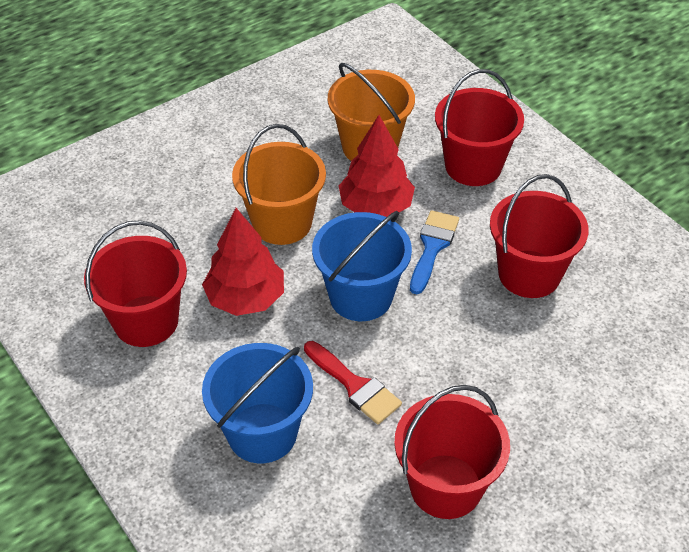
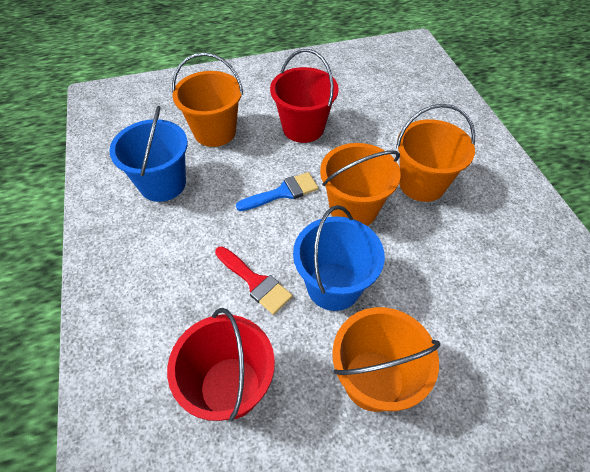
orange bucket: [232,124,326,245] [328,63,415,161] = 2 -> [172,52,243,147] [320,143,401,226] [332,307,441,412] [396,104,475,202] = 4
red bucket: [84,220,187,347] [394,385,510,519] [435,69,524,186] [490,174,589,298] = 4 -> [167,308,275,421] [270,49,339,143] = 2
red tree: [202,208,284,316] [339,115,415,217] = 2 -> none = 0

